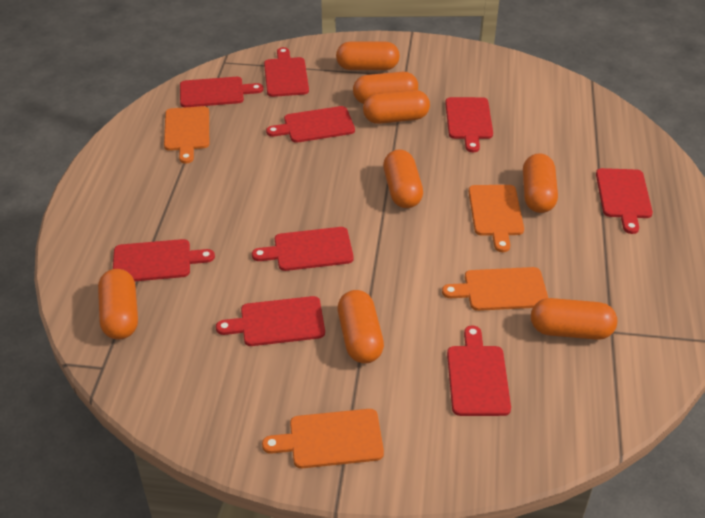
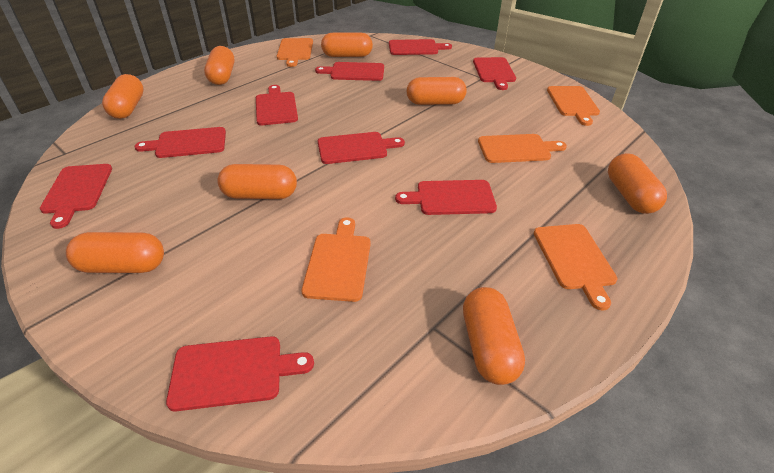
orange cutting board: [164,106,209,163] [262,409,384,468] [442,267,548,311] [468,185,524,252] = 4 -> [277,38,313,67] [302,217,371,302] [478,134,567,163] [534,224,618,310] [547,86,600,126] = 5

